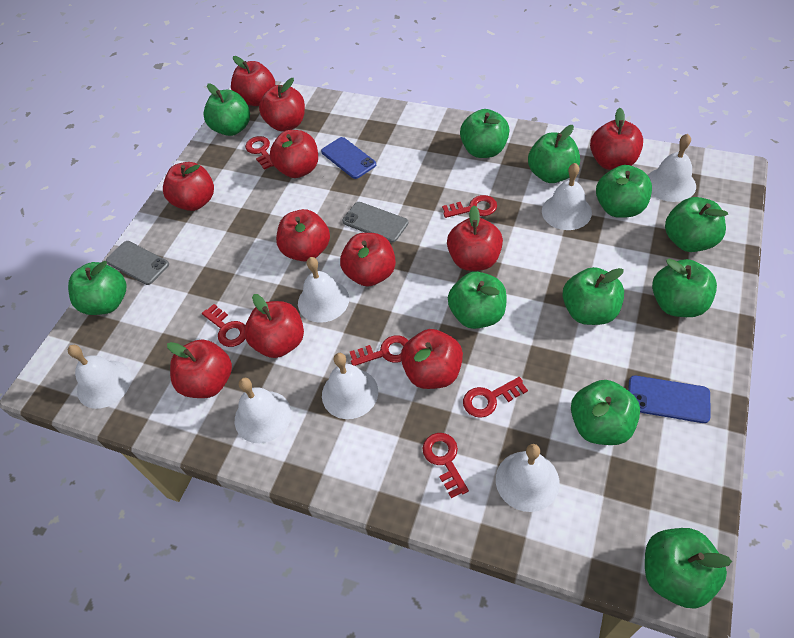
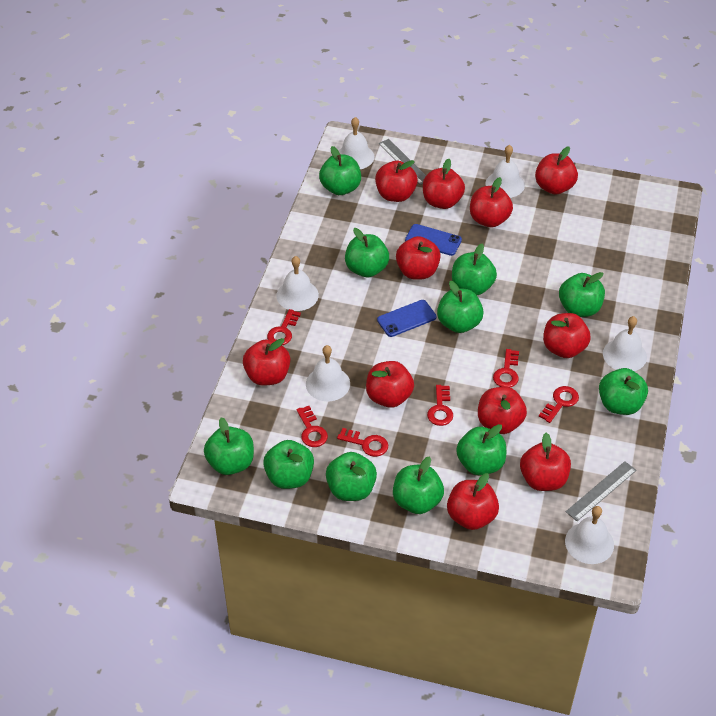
grey phone: [106,241,169,285] [342,202,409,242] = 2 -> none = 0
grey ruler: none = 0 -> [379,139,426,185] [566,461,637,521] = 2
white bell: [68,345,131,409] [235,378,291,443] [298,257,349,323] [322,353,378,419] [496,444,560,512] [542,163,592,230] [648,134,696,202] = 7 -> [276,256,319,311] [306,345,350,401] [339,117,375,169] [486,145,525,198] [565,506,614,564] [603,316,647,371] = 6

